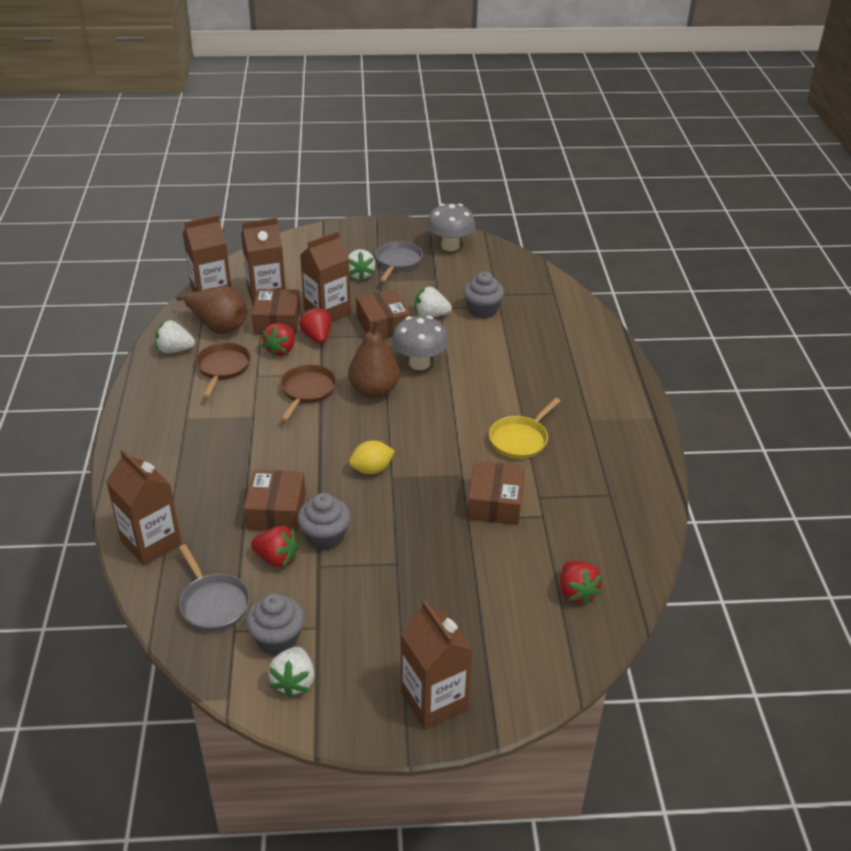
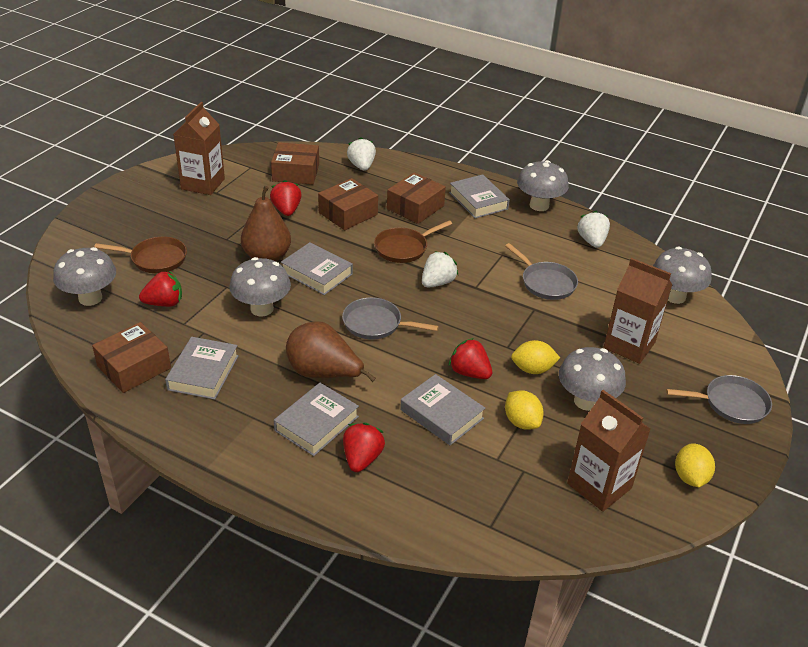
brown carton: [106,449,182,565] [183,215,231,292] [241,218,286,306] [300,231,351,321] [400,600,473,729] = 5 -> [173,102,225,195] [567,390,650,512] [604,258,672,364] = 3
grey book: none = 0 -> [165,337,239,400] [274,383,359,456] [281,242,353,295] [400,374,485,445] [449,174,510,218] = 5
grey cupcake: [246,593,304,655] [297,493,351,551] [463,271,504,319] = 3 -> none = 0
grey mushroom: [392,316,448,370] [427,203,476,251] = 2 -> [53,247,116,306] [229,257,291,317] [517,160,569,211] [559,347,626,411] [653,247,712,304] = 5
grey pan: [179,544,250,631] [375,241,423,282] = 2 -> [342,297,439,340] [505,243,578,300] [666,375,772,424] = 3
white strawberry: [155,320,195,353] [268,647,315,698] [348,249,376,281] [415,287,452,317] = 4 -> [347,137,376,171] [422,251,458,288] [577,211,610,248] = 3
yellow lemon: [349,440,395,474] = 1 -> [505,390,544,430] [511,340,560,374] [675,443,715,487] = 3
yellow pan: [489,398,560,459] = 1 -> none = 0

